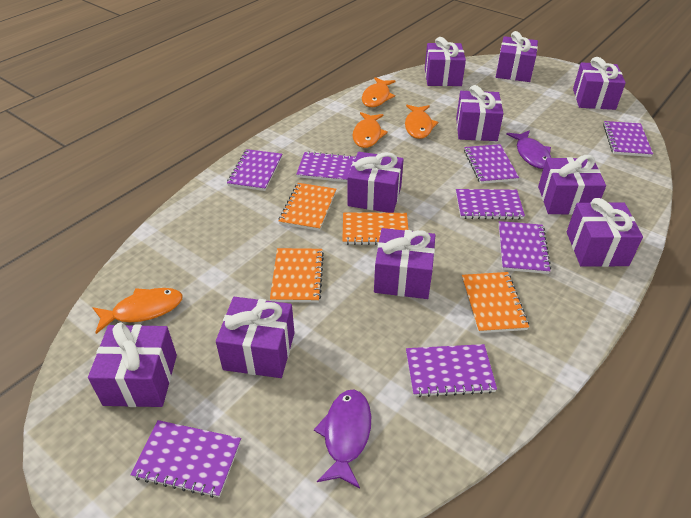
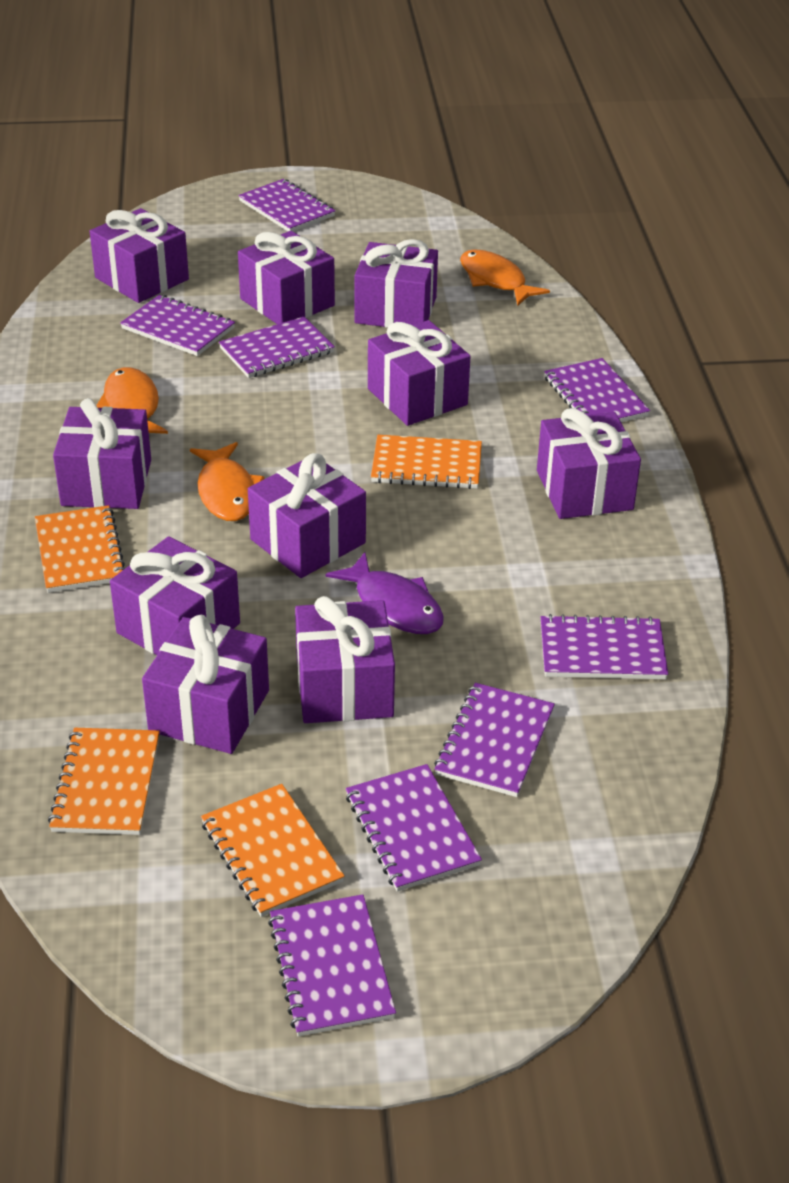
orange fish: [92,288,183,334] [353,112,388,148] [362,77,396,107] [405,105,438,139] = 4 -> [96,367,168,434] [190,442,265,521] [460,249,550,305] = 3
purple fish: [314,390,371,488] [506,130,551,169] = 2 -> [326,552,444,634] = 1

